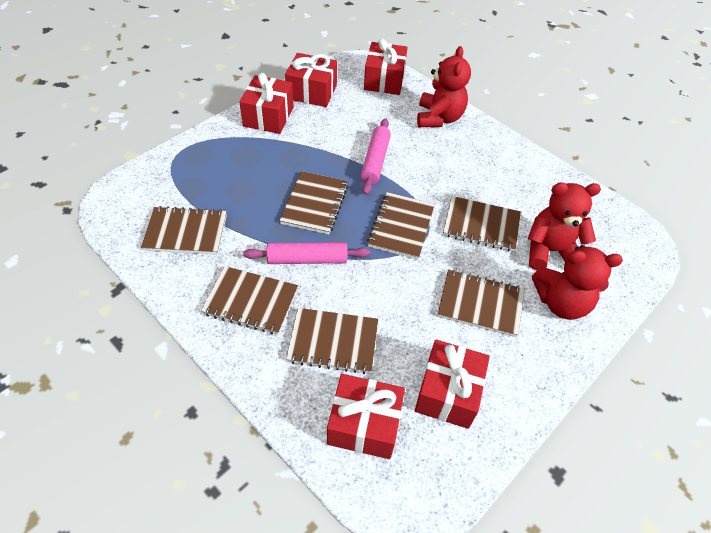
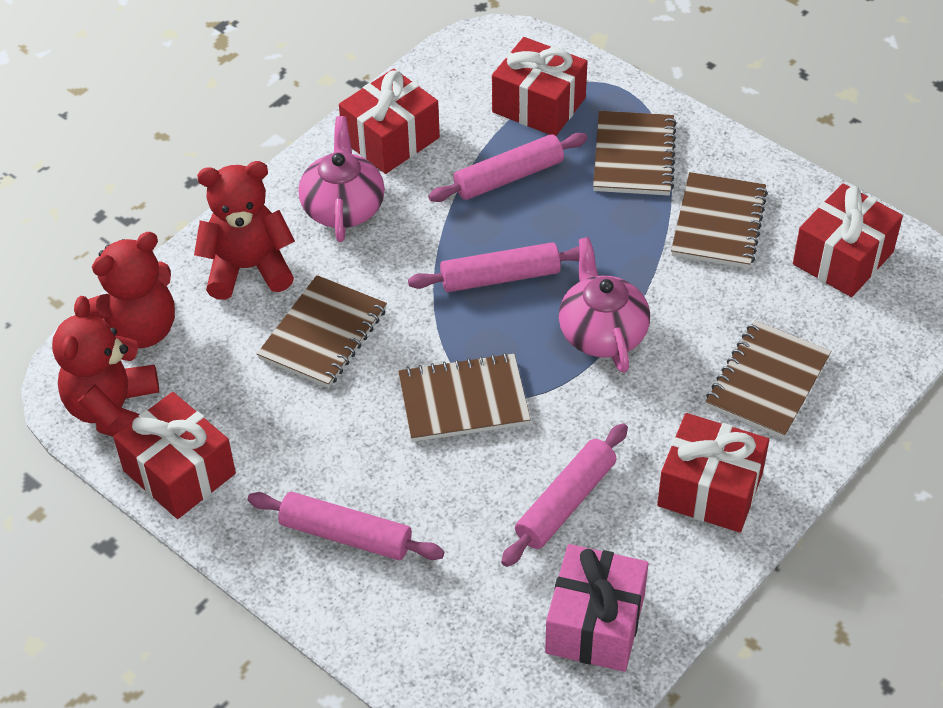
brown notebook: [141,206,227,255] [201,266,298,335] [279,171,348,234] [286,308,378,374] [367,192,435,260] [438,270,524,337] [443,196,521,252] = 7 -> [257,275,387,388] [398,353,531,442] [593,111,677,195] [671,172,768,269] [706,320,831,439] = 5
pink gift: none = 0 -> [545,544,649,672] = 1
pink rolling pin: [243,242,370,264] [361,119,391,195] = 2 -> [248,492,444,560] [408,242,580,292] [428,133,587,202] [501,423,628,567] = 4
pink teapot: none = 0 -> [298,116,385,242] [559,237,650,373] = 2

